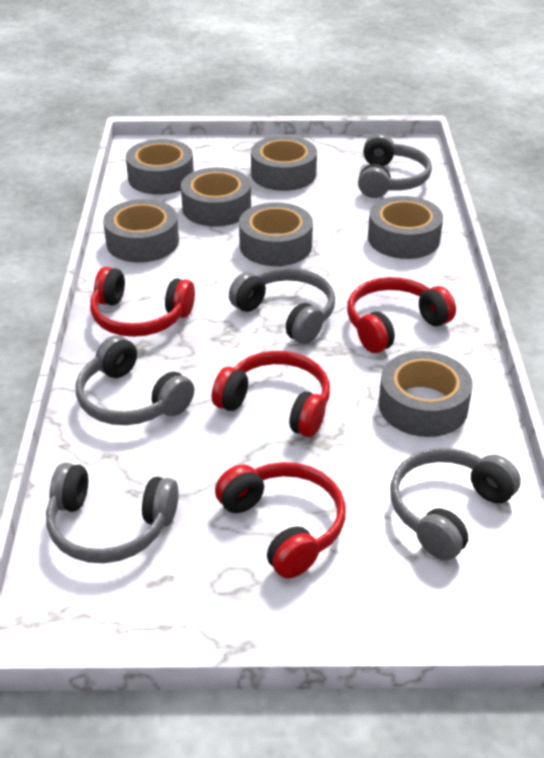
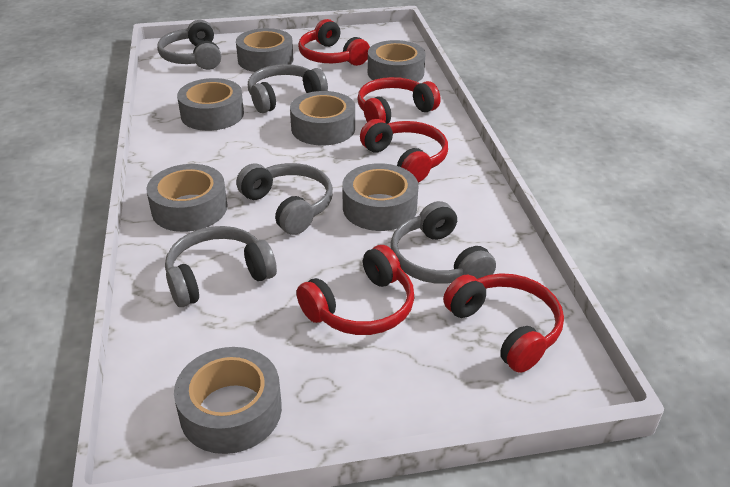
red headphones: [90,267,195,337] [212,351,330,437] [215,462,346,578] [347,277,456,353] = 4 -> [296,245,414,335] [298,19,370,66] [357,77,441,124] [360,119,448,182] [443,273,564,373] = 5

